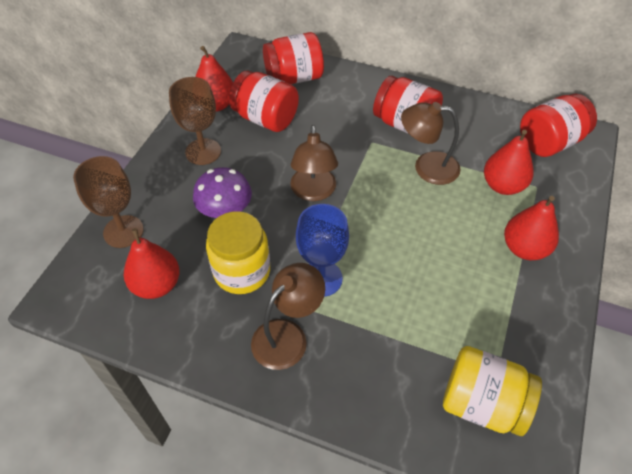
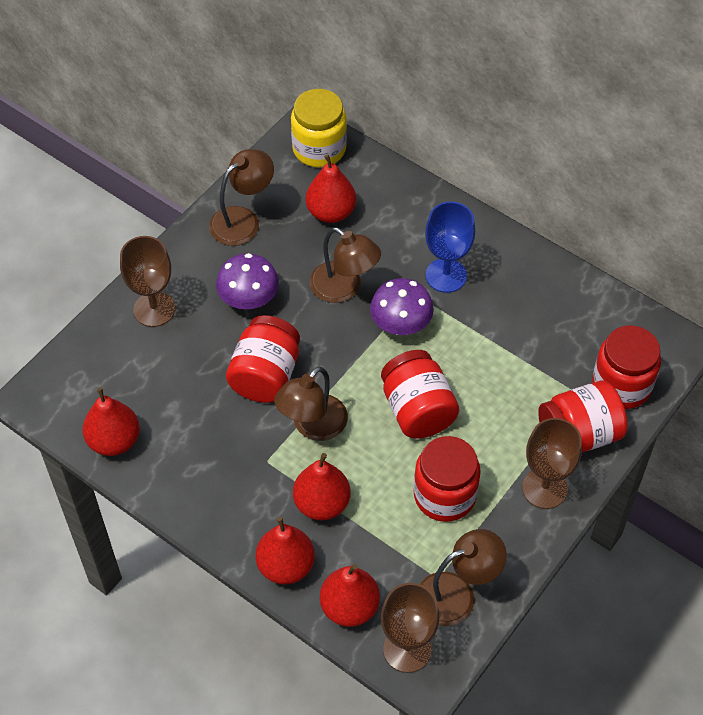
brown goblet: [73,156,144,248] [169,77,221,165] = 2 -> [120,236,175,327] [381,583,440,673] [522,418,582,509] = 3
brown lamp: [251,263,325,370] [290,125,338,201] [401,102,461,185] = 3 -> [209,149,274,246] [274,366,348,441] [309,227,381,303] [420,529,507,626] = 4
purple mushroom: [193,167,252,218] = 1 -> [216,253,279,309] [370,278,434,335] = 2
red jar: [229,71,299,132] [263,32,324,84] [373,76,443,134] [520,94,597,157] = 4 -> [226,315,300,403] [381,350,459,439] [414,436,481,522] [538,380,628,452] [592,326,661,409] = 5
red pear: [124,228,180,299] [195,46,233,112] [484,130,534,195] [504,196,559,260] = 4 -> [82,387,140,456] [255,517,315,584] [293,453,350,520] [306,154,356,223] [320,564,380,627] = 5
yellow jar: [206,211,270,294] [443,346,542,436] = 2 -> [291,89,347,167] = 1

